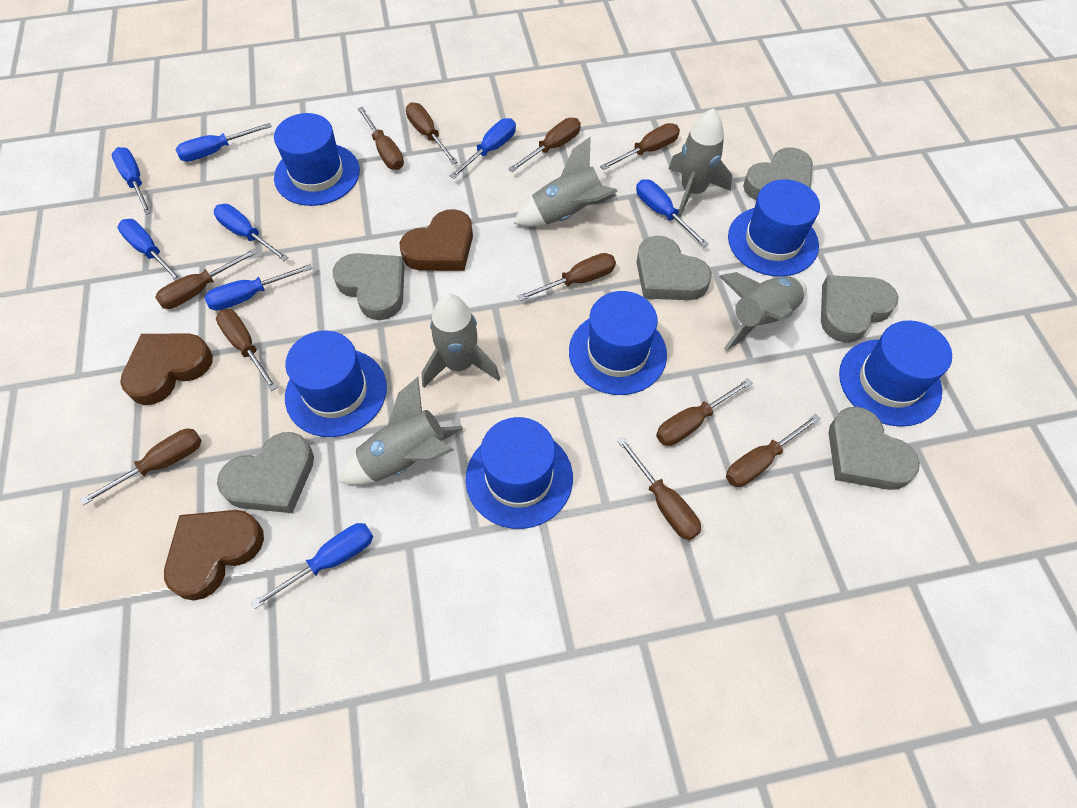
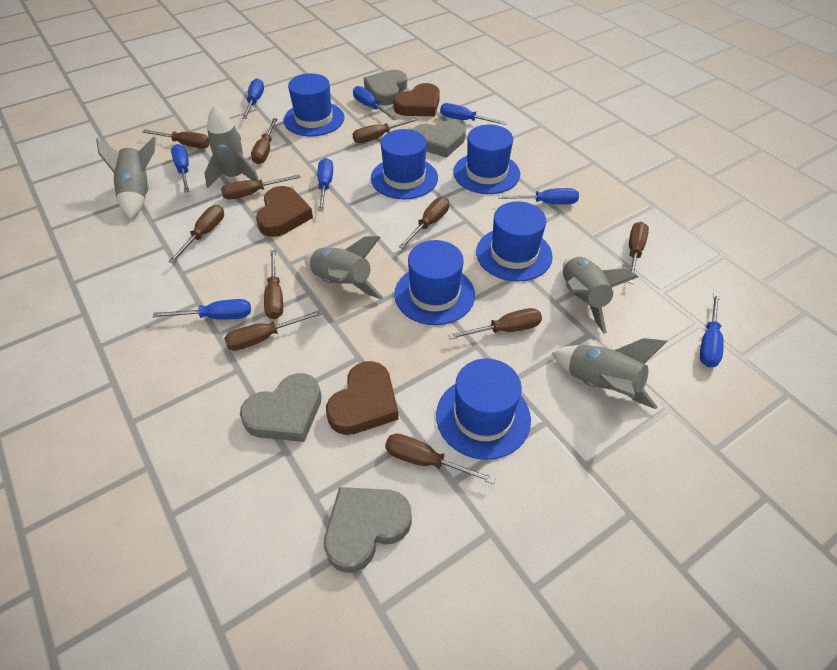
grey heart: [217,432,314,513] [333,253,405,320] [637,236,712,300] [743,147,813,200] [821,275,899,343] [828,407,920,490] = 6 -> [240,373,322,442] [324,487,412,573] [364,70,407,105] [412,120,466,158] = 4

